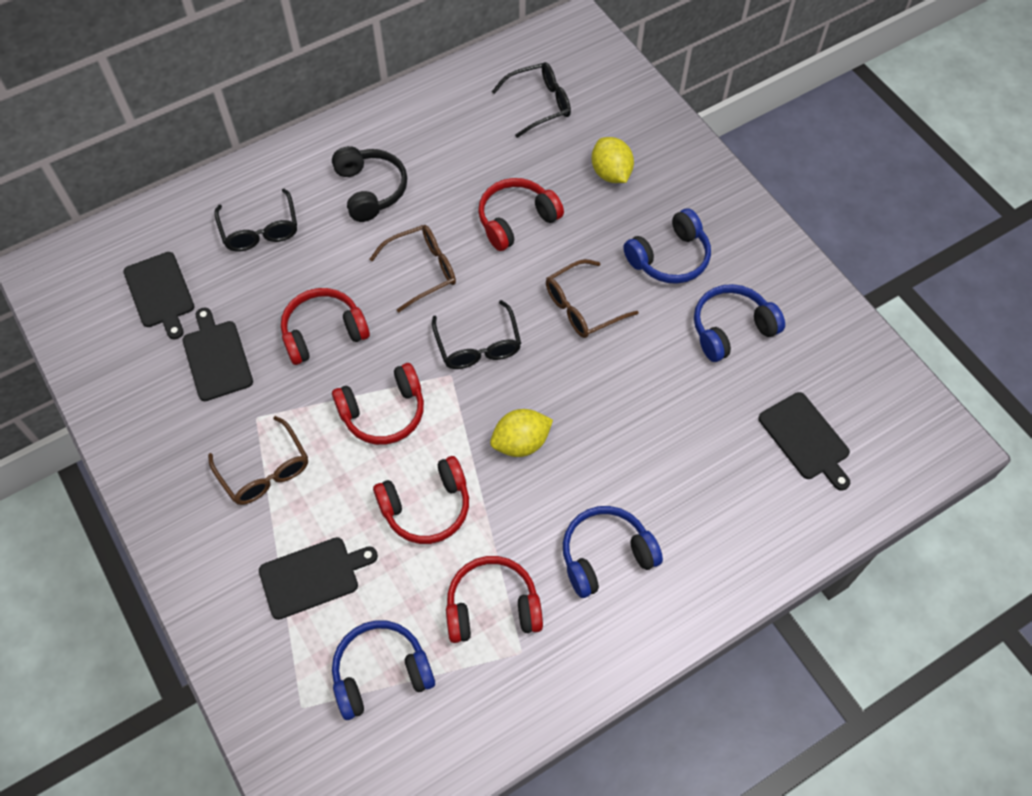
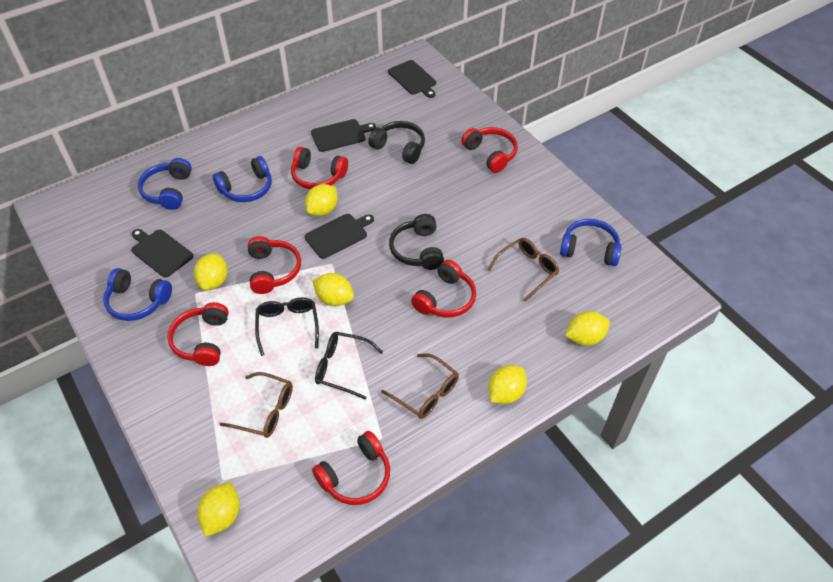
black glasses: [215,189,297,251] [432,300,521,369] [492,62,571,138] = 3 -> [255,297,319,356] [315,332,383,399] = 2
black headphones: [332,146,407,222] = 1 -> [368,121,425,164] [389,214,444,270] = 2
red headphones: [281,288,370,365] [332,363,424,445] [373,456,469,544] [446,556,543,643] [478,178,564,251] = 5 -> [167,302,229,366] [248,236,301,294] [291,147,348,189] [312,431,390,505] [411,260,476,318] [461,127,518,173] = 6
yellow lemon: [490,409,553,457] [591,137,634,183] = 2 -> [194,253,228,290] [197,483,240,537] [305,184,338,216] [313,273,354,306] [488,365,527,404] [565,311,610,346] = 6

